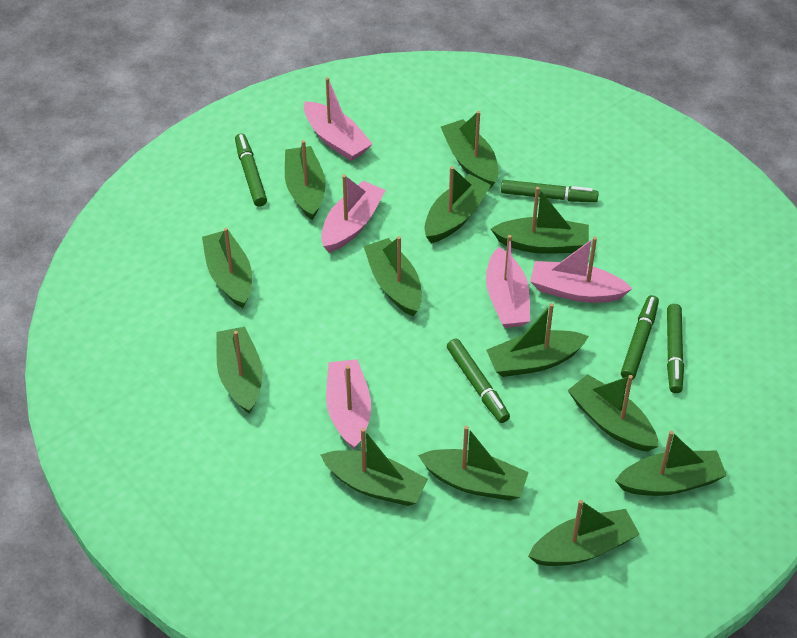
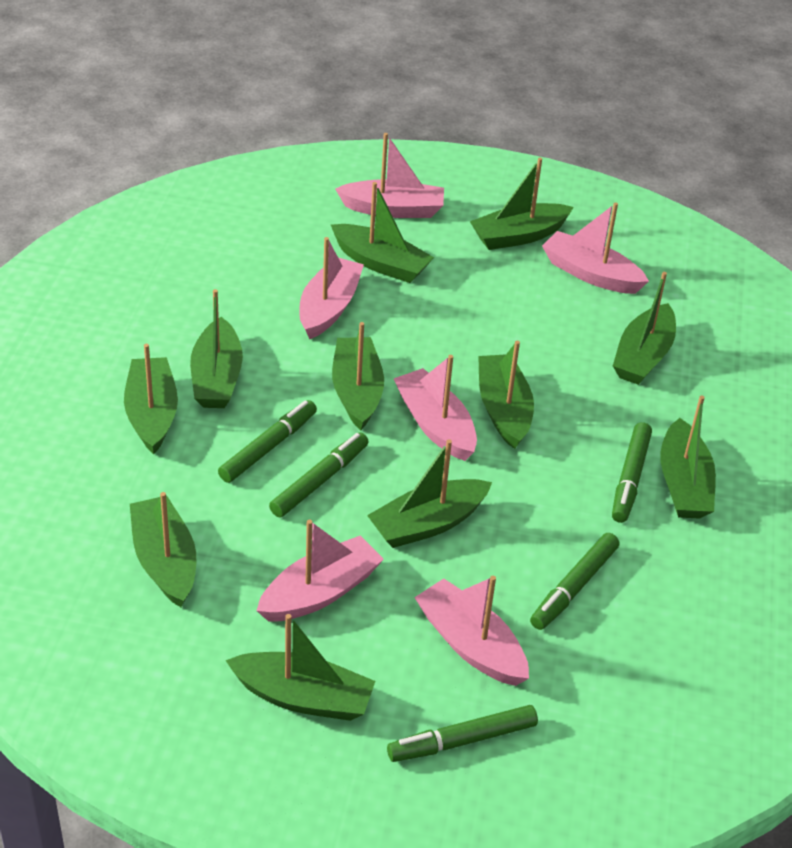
green boat: [202,228,252,308] [216,327,263,414] [285,140,325,220] [321,428,428,506] [363,236,422,316] [418,426,529,501] [424,166,491,243] [441,111,498,189] [486,303,589,377] [491,187,589,254] [528,500,639,566] [568,374,659,452] [615,431,727,496] = 13 -> [124,344,178,454] [130,492,196,607] [190,289,243,408] [225,614,375,721] [331,182,434,283] [332,322,384,430] [367,439,492,548] [470,158,574,250] [478,341,534,449] [613,272,676,385] [660,395,716,519] = 11
pink boat: [304,77,372,161] [321,174,386,253] [326,359,371,450] [486,235,530,328] [530,237,632,303] = 5 -> [256,520,384,622] [299,237,364,339] [335,133,444,218] [394,355,477,461] [414,576,529,686] [542,202,649,294] = 6

